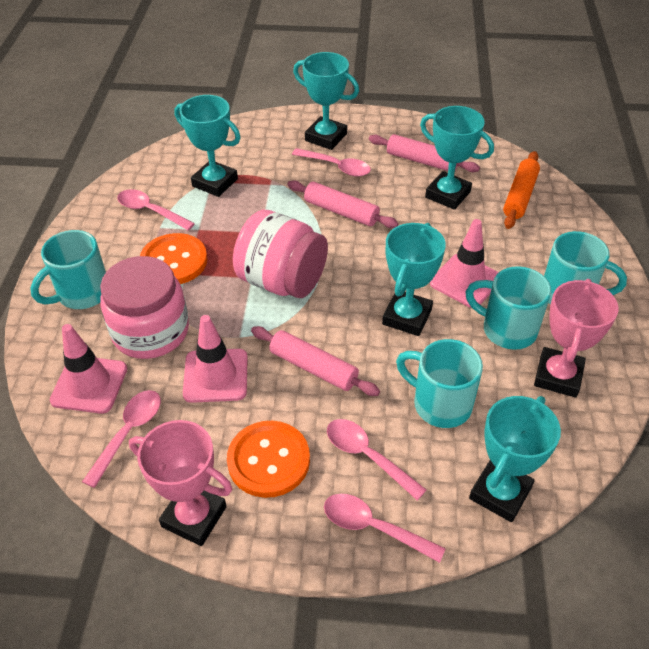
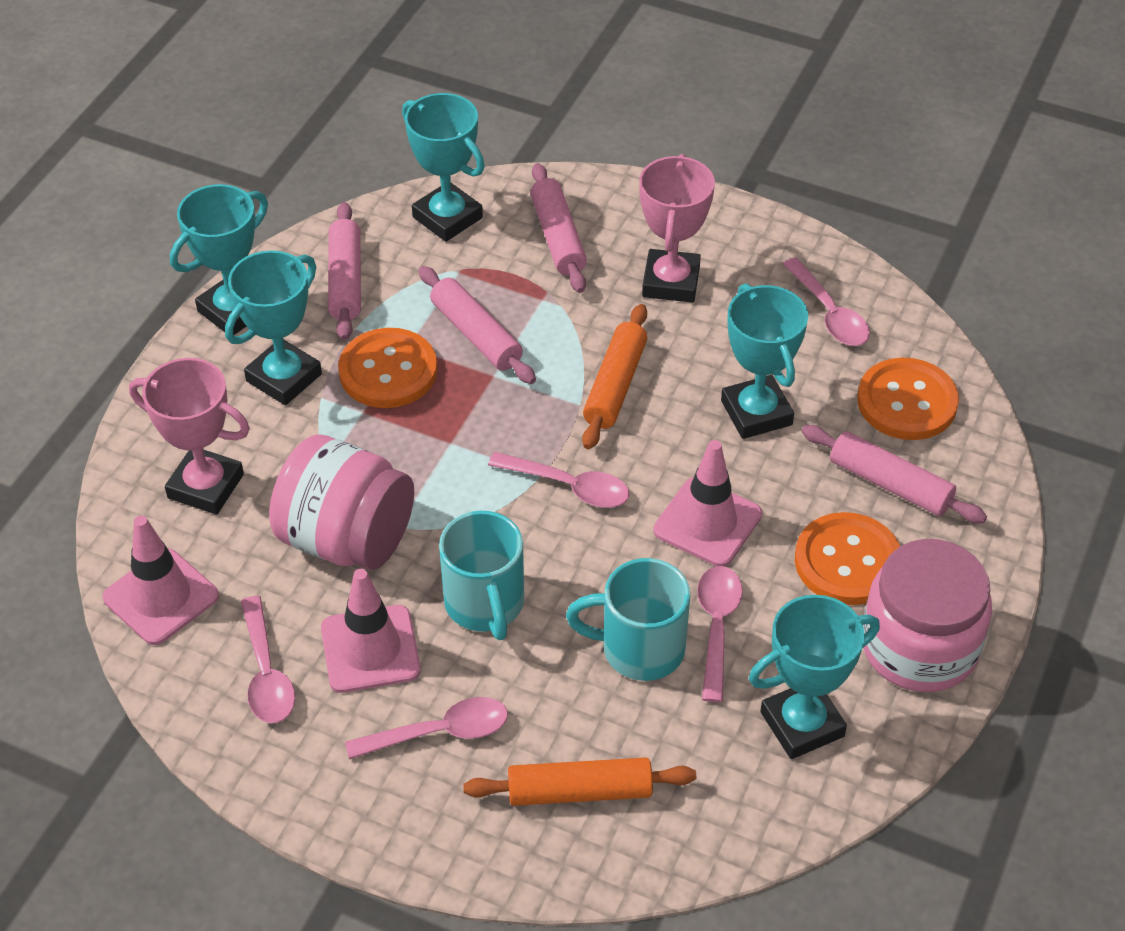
orange button: [140,233,207,284] [227,421,310,498] = 2 -> [338,328,437,408] [795,512,900,605] [857,358,959,440] = 3
orange rolling pin: [503,151,540,229] = 1 -> [463,757,696,806] [582,304,647,449] = 2
pink rolling pin: [251,326,380,396] [288,180,398,228] [369,134,480,172] = 3 -> [328,202,361,340] [419,266,536,384] [531,163,587,293] [801,425,987,523] = 4
turquoise mug: [30,230,106,309] [396,339,483,428] [466,266,551,350] [544,231,627,305] = 4 -> [439,511,524,640] [566,558,690,681] = 2

